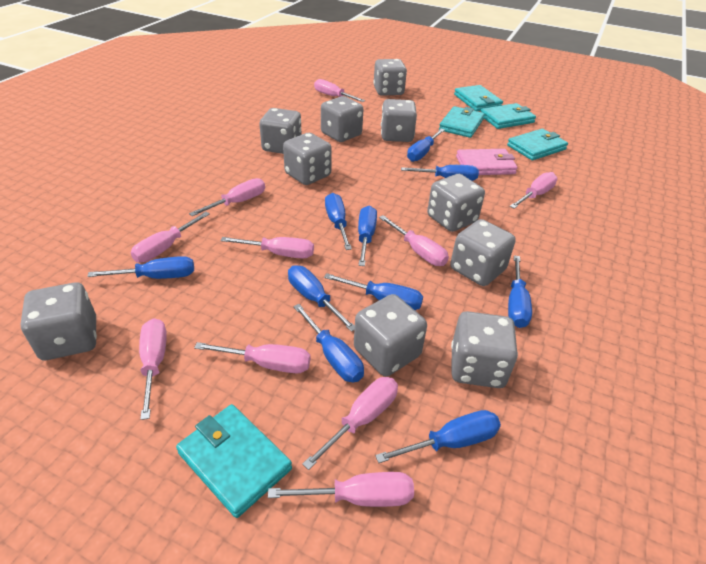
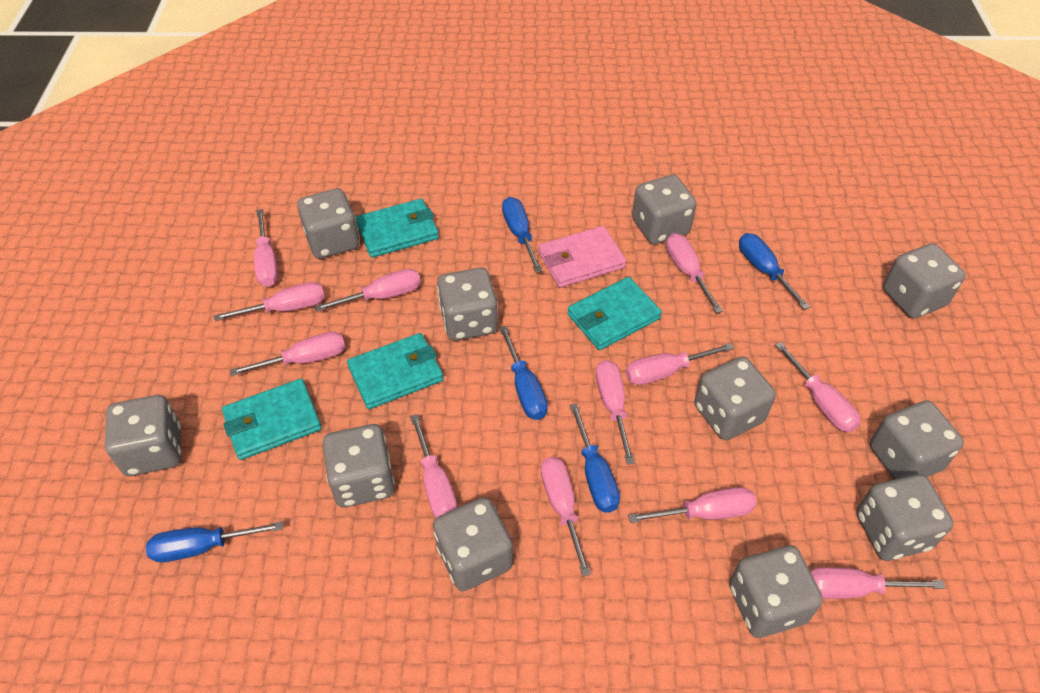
blue screwdriver: [87,256,194,279] [288,265,355,332] [293,304,364,382] [324,273,423,310] [325,193,352,250] [358,206,377,266] [375,410,501,463] [401,165,479,181] [407,129,445,162] [508,256,532,328] = 10 -> [146,521,283,562] [499,326,548,420] [502,197,542,273] [570,404,620,513] [739,233,810,310] = 5
grey dice: [21,282,97,360] [259,108,302,154] [283,133,332,185] [321,96,363,142] [354,294,427,376] [373,59,407,96] [381,99,417,142] [427,174,485,232] [450,219,516,286] [451,311,518,388] = 10 -> [105,395,181,476] [297,188,360,259] [323,424,395,507] [433,497,513,591] [437,268,498,341] [632,175,697,244] [694,357,776,440] [729,545,823,638] [856,474,953,561] [870,400,964,479] [883,244,965,318] = 11
pink screwdriver: [131,212,210,262] [139,318,167,420] [189,178,265,216] [194,342,310,373] [220,237,314,258] [268,472,414,507] [302,377,398,470] [314,79,365,102] [379,215,449,266] [510,172,557,209] = 10 -> [214,282,325,321] [230,332,345,376] [254,209,278,287] [314,269,421,312] [410,414,457,518] [541,457,591,577] [596,360,635,465] [626,343,734,385] [628,487,757,523] [666,233,723,313] [775,342,860,432] [810,567,945,599] = 12
turquoise wallet: [176,404,292,518] [439,106,485,138] [454,85,503,111] [481,103,536,129] [507,129,568,160] = 5 -> [222,379,322,460] [347,333,444,409] [356,199,439,258] [568,277,662,350] = 4

